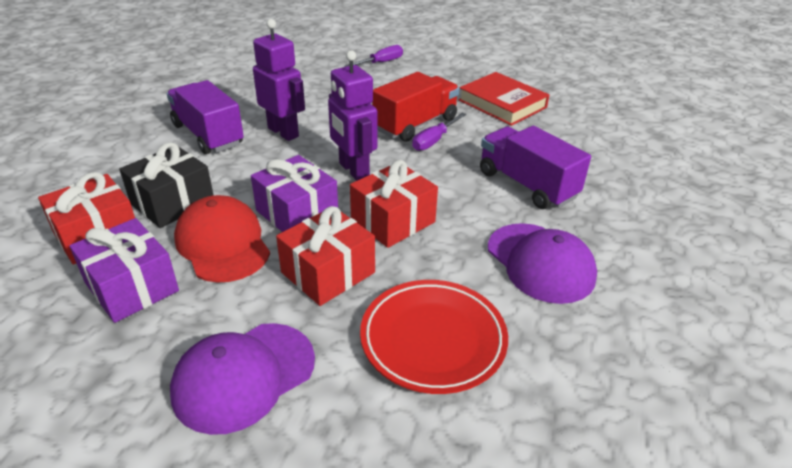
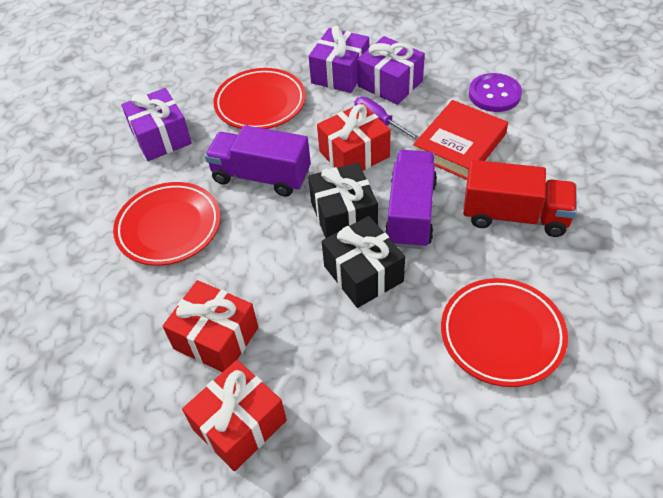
black gift: [119,142,214,228] = 1 -> [308,163,378,238] [322,216,405,308] = 2
purple button: none = 0 -> [469,73,522,112] = 1
purple cap: [170,323,315,435] [488,223,597,304] = 2 -> none = 0
purple gift: [70,218,179,323] [251,155,338,232] = 2 -> [121,88,192,161] [309,26,369,93] [357,36,425,105] = 3
purple robot: [253,19,305,141] [328,50,377,181] = 2 -> none = 0
purple screwdriver: [345,45,403,67] [412,113,466,151] = 2 -> [354,97,419,140] = 1
red cap: [174,195,270,283] = 1 -> none = 0
red plate: [360,280,508,394] = 1 -> [113,182,221,266] [213,68,306,129] [441,278,568,387] = 3

